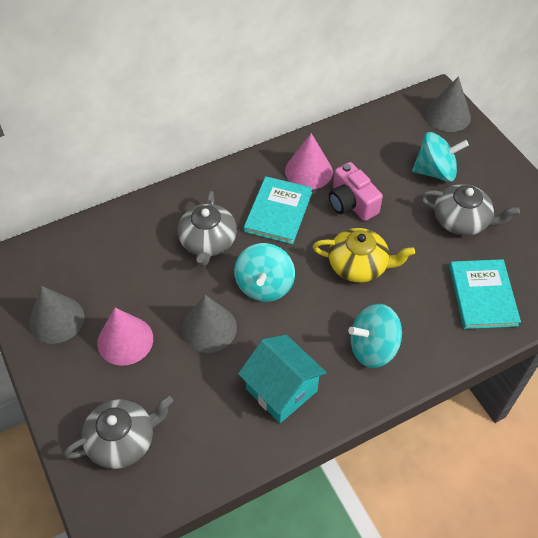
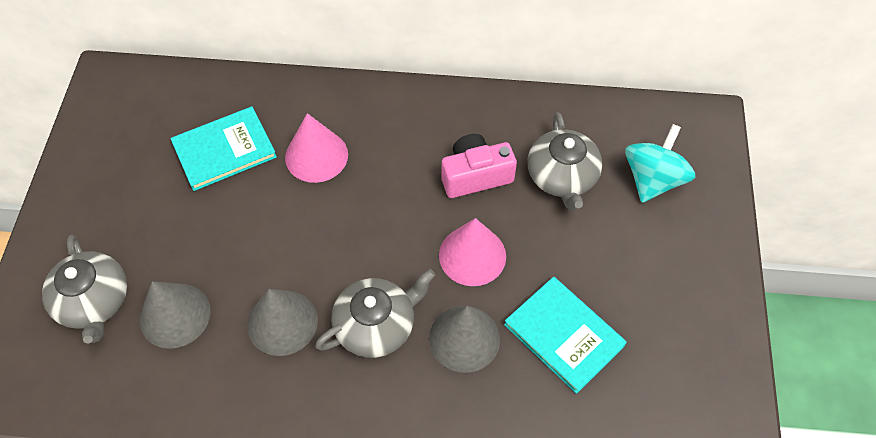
turquoise house: [238,335,327,423] = 1 -> none = 0
turquoise spinning top: [234,243,295,302] [348,304,402,368] [412,132,469,182] = 3 -> [625,124,695,203] = 1
yellow teapot: [313,228,415,283] = 1 -> none = 0

